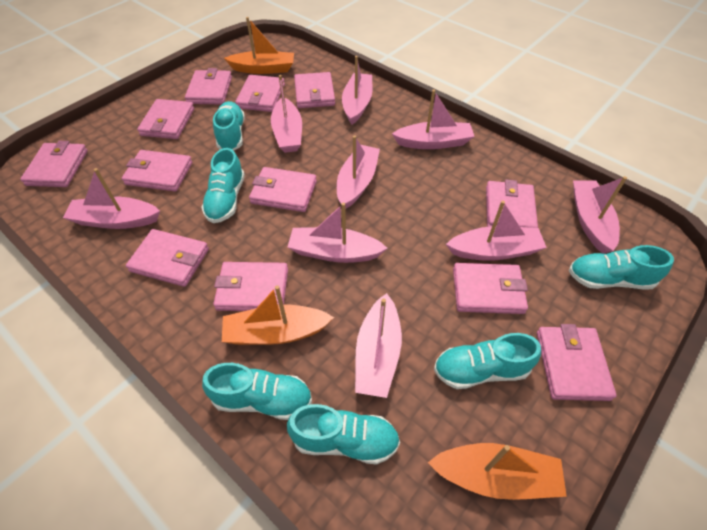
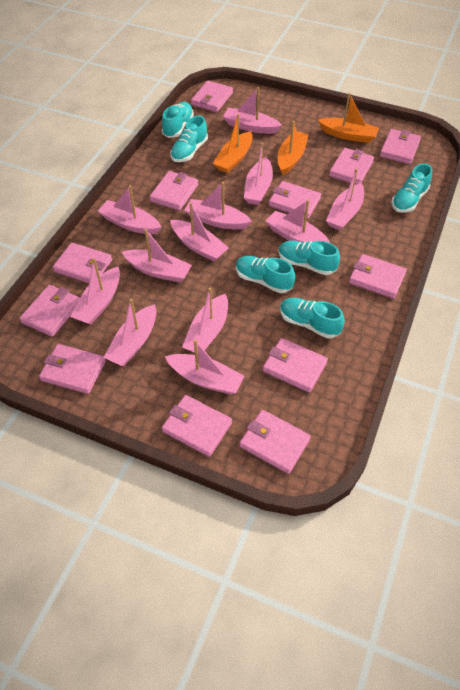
pink boat: [63,168,160,229] [271,75,302,153] [288,203,387,263] [337,135,380,209] [342,56,372,125] [355,293,402,398] [392,90,475,149] [446,200,547,261] [573,176,627,254] = 9 -> [70,258,120,325] [98,185,162,234] [103,298,156,366] [122,229,192,282] [165,340,245,394] [170,202,229,262] [182,288,228,353] [184,182,252,230] [223,87,282,134] [244,143,273,205] [266,200,330,243] [326,168,364,231] = 12

